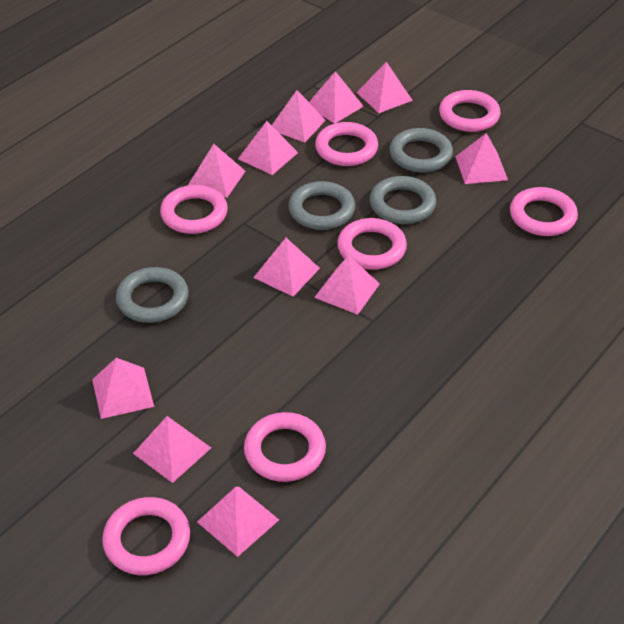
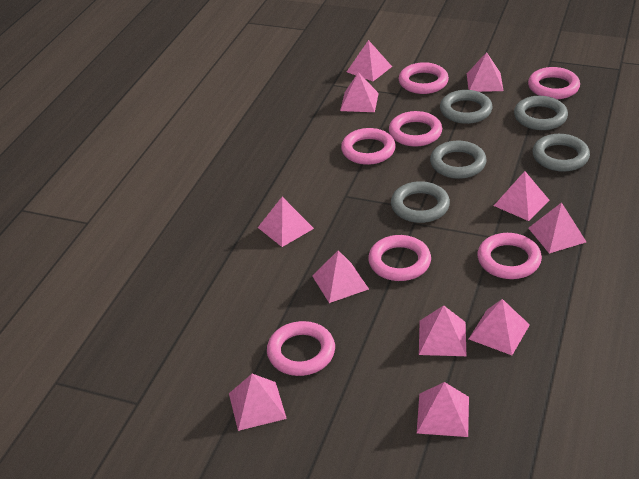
grey ring: [116,267,189,323] [288,181,355,230] [370,176,436,224] [389,128,453,173] = 4 -> [391,181,450,223] [430,141,487,179] [440,90,492,124] [514,96,568,130] [533,134,590,172] = 5

